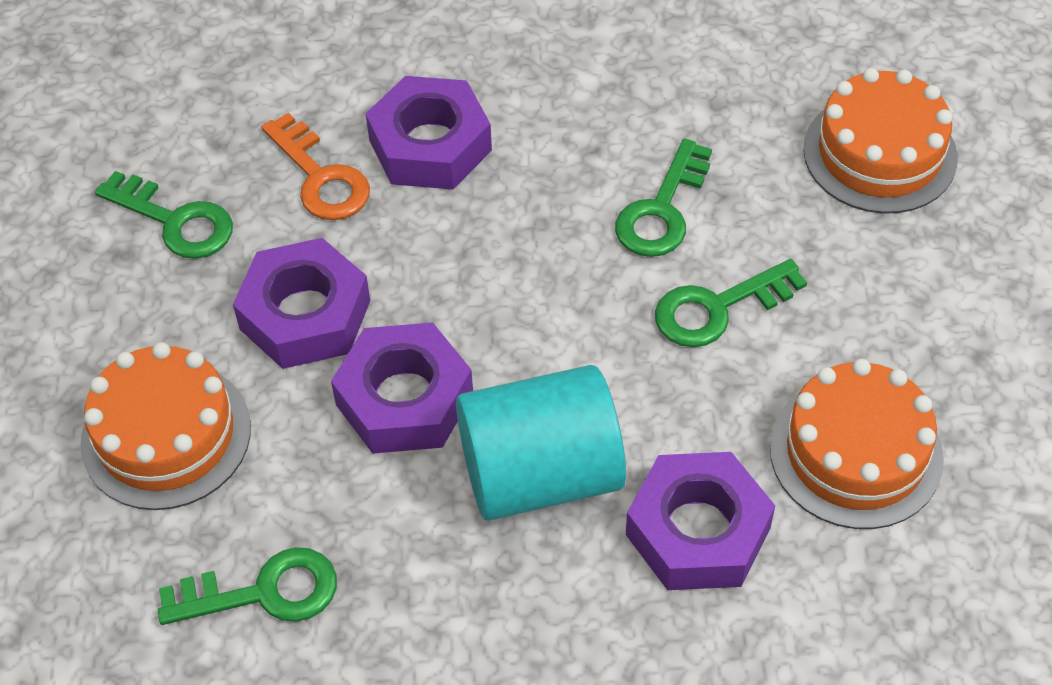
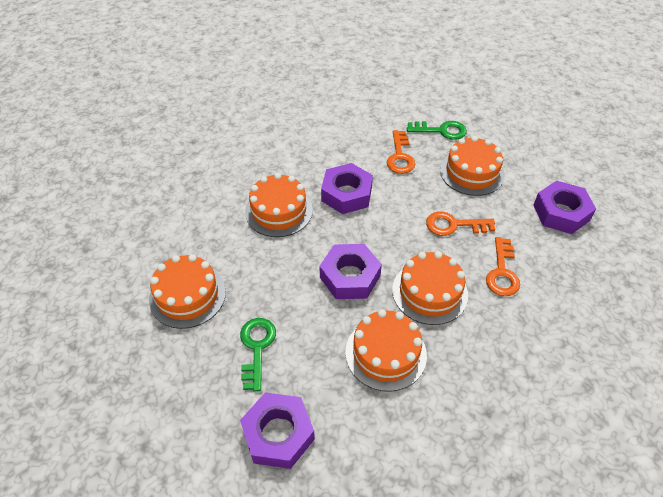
green key: [95,171,233,259] [158,547,337,625] [615,138,712,257] [655,259,807,347] = 4 -> [240,318,276,391] [407,121,467,140] = 2
orange cake: [81,342,251,510] [770,359,944,529] [803,68,958,214] = 3 -> [149,254,226,329] [245,173,313,237] [345,309,427,392] [392,251,468,325] [440,136,505,196] = 5
orange key: [262,112,370,220] = 1 -> [387,130,415,174] [426,211,495,236] [486,237,520,296] = 3
turquoise cylinder: [456,365,626,521] = 1 -> none = 0

